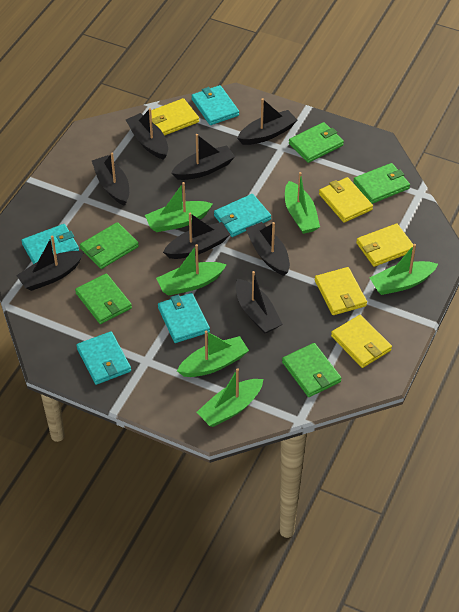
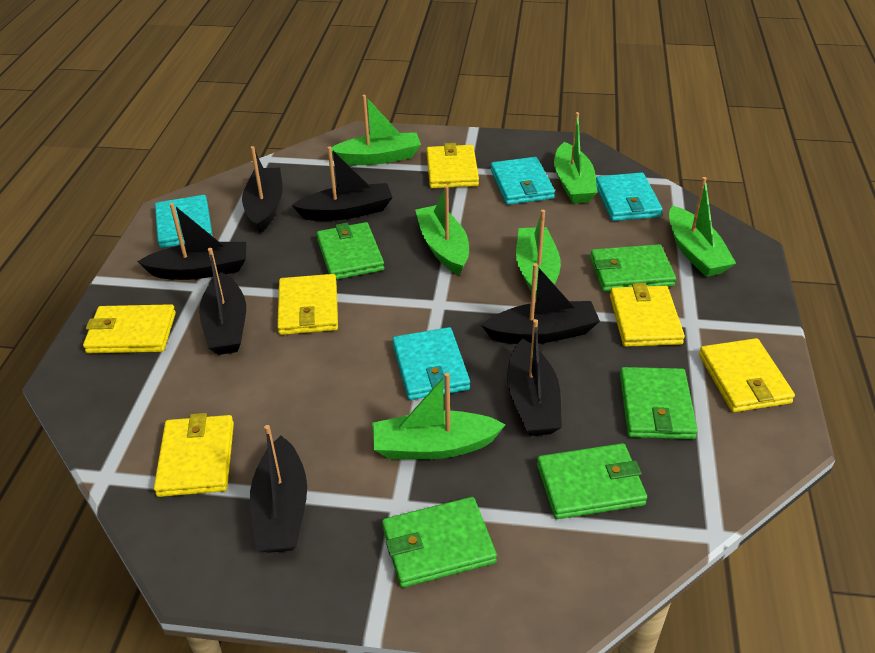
black boat: [16,236,84,291] [92,153,129,206] [126,108,168,160] [163,212,230,259] [171,134,235,180] [235,271,282,333] [237,98,297,145] [245,222,290,276] = 8 -> [137,203,246,280] [199,248,246,355] [242,146,283,233] [250,425,307,553] [292,146,393,221] [481,263,600,344] [507,319,562,436] = 7
turquoise wallet: [21,224,79,264] [77,331,131,385] [158,293,210,343] [191,85,239,125] [214,194,271,237] = 5 -> [155,195,213,248] [392,327,470,400] [491,157,555,205] [596,173,663,221] = 4
yellow wallet: [151,98,199,136] [315,267,367,315] [319,177,373,223] [331,315,392,368] [356,224,413,267] = 5 -> [83,304,176,353] [154,413,234,497] [277,274,338,335] [426,143,479,188] [610,283,685,347] [699,338,795,412] = 6

